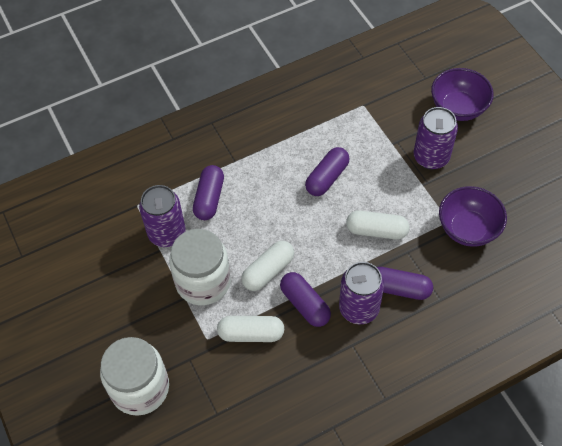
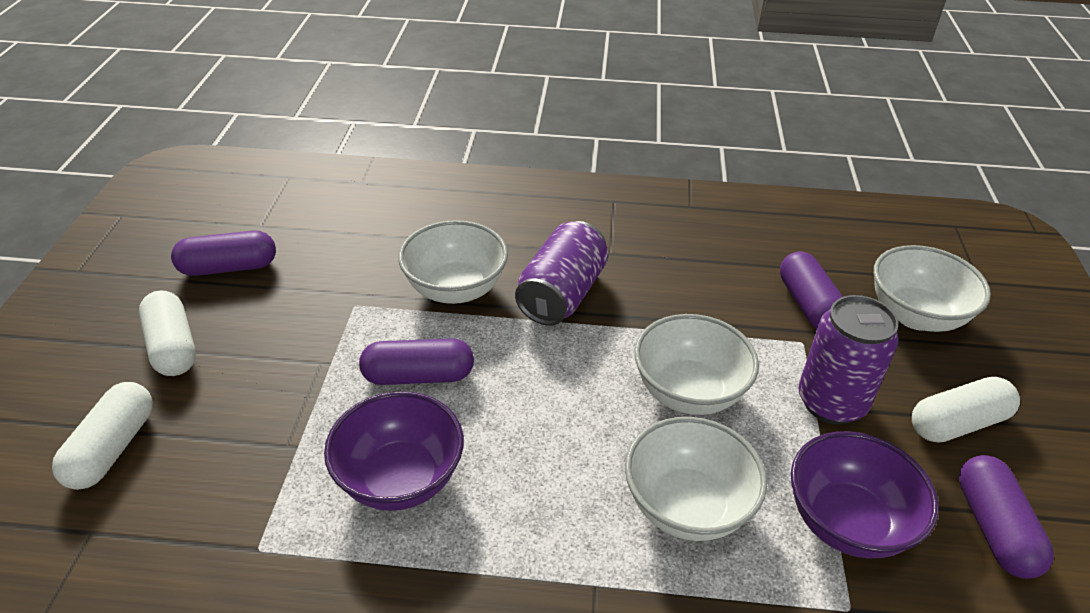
purple can: [139,185,186,247] [339,262,384,324] [413,107,458,170] = 3 -> [515,221,608,326] [798,295,898,425] = 2
white bowl: none = 0 -> [398,220,508,304] [625,417,767,541] [634,314,759,415] [874,245,991,332] = 4
white jar: [100,337,169,416] [169,229,231,305] = 2 -> none = 0

